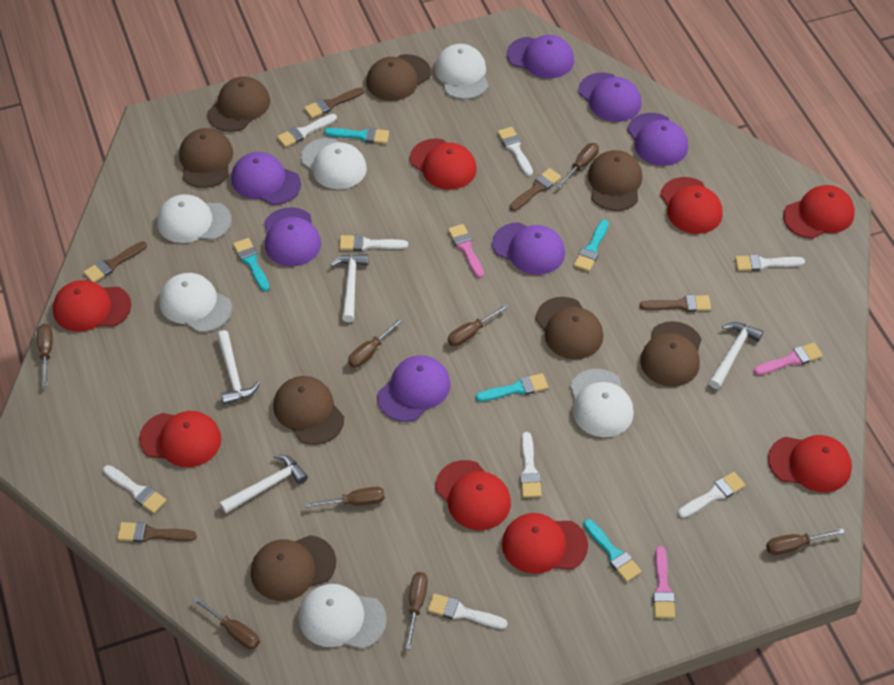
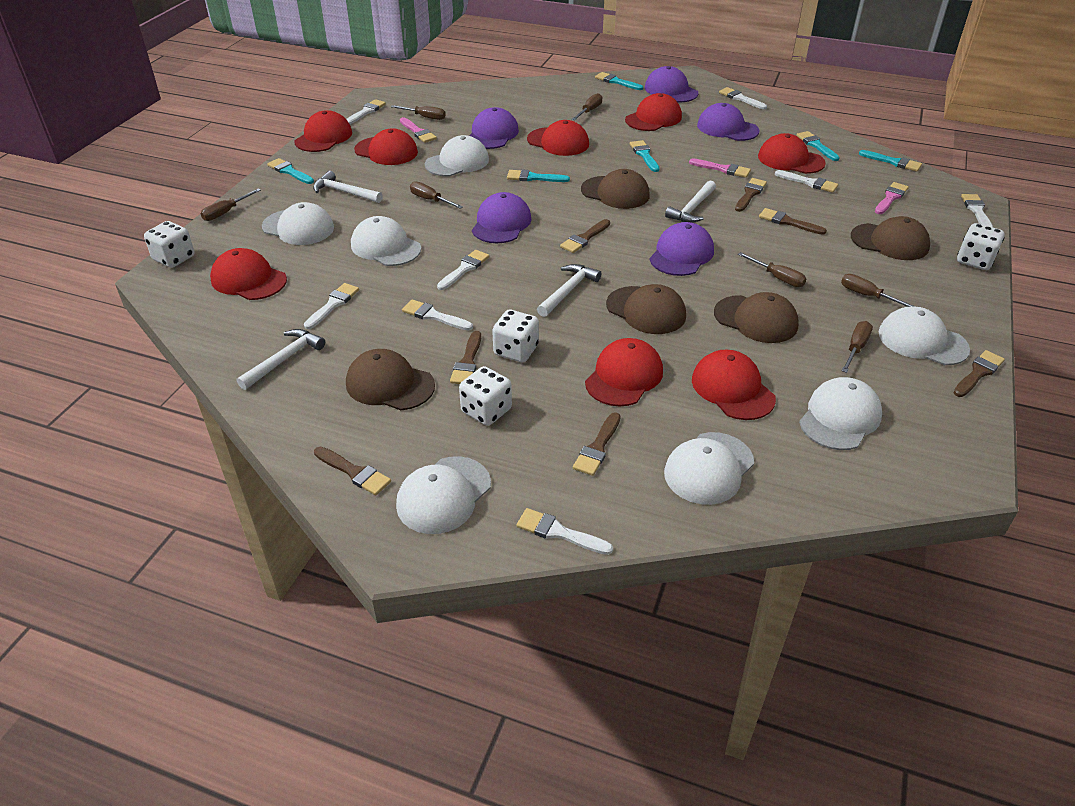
brown brush: [84,241,147,282] [117,522,197,542] [304,87,364,118] [510,168,561,211] [640,295,711,312] = 5 -> [314,447,391,495] [450,331,481,384] [560,219,610,253] [573,412,621,476] [735,178,767,212] [759,208,827,235] [954,350,1005,397] = 7
brown cap: [179,128,233,188] [207,76,270,132] [251,535,336,601] [273,376,344,445] [366,54,431,101] [536,297,603,359] [588,150,642,211] [640,321,702,387] = 8 -> [346,349,435,410] [581,169,650,209] [606,284,686,334] [714,292,799,343] [851,216,930,260] = 5
brown screwdriver: [37,324,53,387] [193,597,260,649] [305,487,385,508] [348,318,403,368] [405,572,428,650] [448,304,508,347] [556,143,599,188] [766,528,845,555] = 8 -> [200,188,261,221] [391,105,446,120] [410,181,463,209] [572,93,602,120] [738,252,806,287] [841,274,916,307] [842,321,873,373] = 7
purple cap: [231,152,301,205] [264,207,321,266] [377,355,451,422] [492,222,565,275] [507,35,574,78] [578,73,642,122] [627,113,688,166] = 7 -> [469,107,519,149] [472,192,532,243] [645,66,699,102] [650,222,714,276] [697,103,759,141] = 5
turquoise brush: [233,238,270,292] [324,128,389,144] [476,373,548,402] [574,219,609,271] [583,519,642,582] = 5 -> [267,158,314,184] [507,169,570,182] [595,72,643,90] [630,140,660,172] [796,131,840,161] [859,150,922,172] = 6
white cap: [157,194,232,243] [159,273,232,332] [299,584,387,649] [301,138,367,189] [435,44,489,99] [570,369,634,437] = 6 -> [262,202,334,245] [351,216,421,266] [396,456,491,534] [425,135,489,176] [664,432,754,505] [799,377,882,450] [879,306,970,365] = 7
white dice: none = 0 -> [144,221,194,268] [459,366,512,426] [492,310,539,362] [957,223,1004,270] = 4

